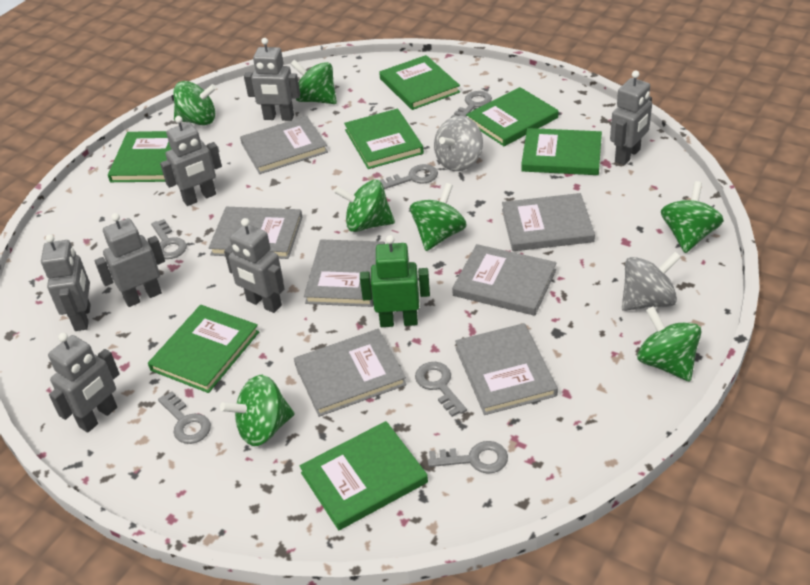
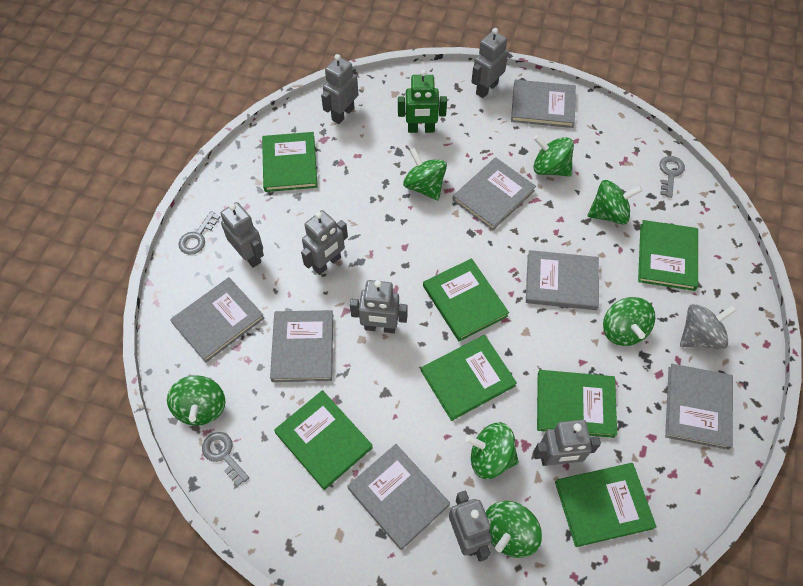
grey key: [151,219,187,259] [158,391,211,444] [379,164,438,189] [415,362,467,417] [428,441,508,474] [451,91,492,117] = 6 -> [178,211,220,255] [202,432,249,486] [659,156,685,198] = 3
grey spinning top: [434,116,483,171] [622,252,681,311] = 2 -> [680,304,737,349] = 1

